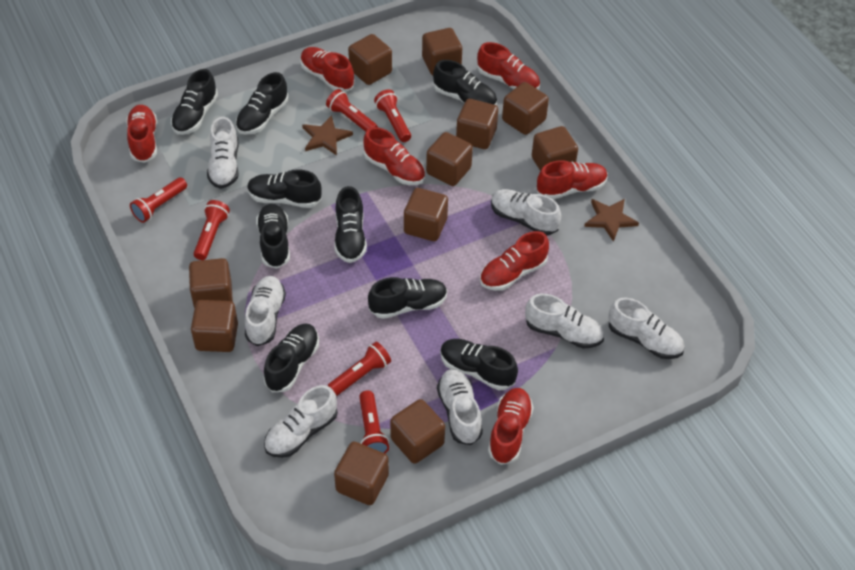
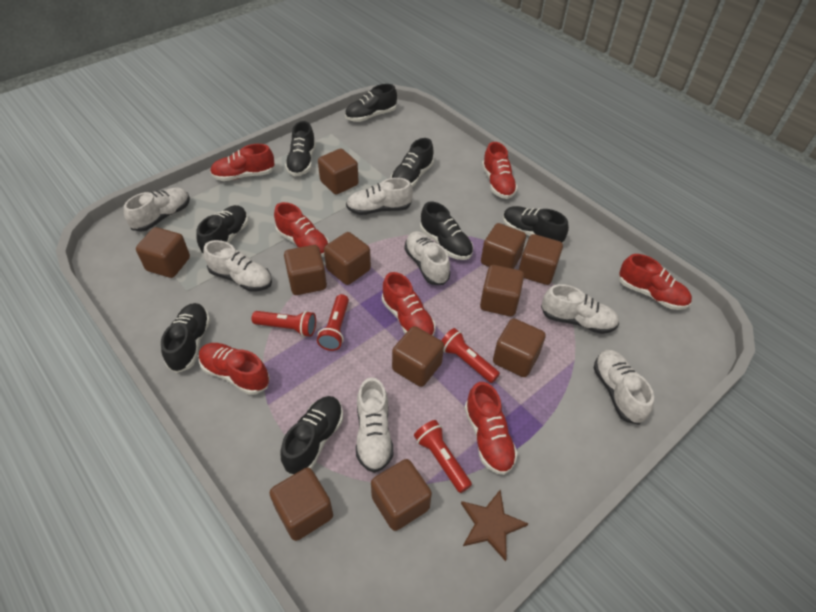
black shoe: [171,69,218,135] [235,72,289,135] [247,169,322,208] [256,204,290,269] [264,323,319,392] [334,186,367,263] [368,277,447,319] [433,60,497,105] [440,339,518,390] = 9 -> [161,303,210,373] [197,205,248,255] [280,396,343,475] [285,121,316,176] [345,84,397,122] [391,138,434,187] [420,202,473,260] [503,206,569,243] = 8
brown star: [302,115,353,156] [584,199,639,242] = 2 -> [461,490,529,561] = 1
red flashlight: [130,177,187,223] [193,200,230,260] [326,89,378,132] [328,342,391,396] [359,390,389,453] [374,90,411,142] = 6 -> [252,311,316,337] [317,294,349,351] [414,420,472,493] [441,328,500,383] = 4

